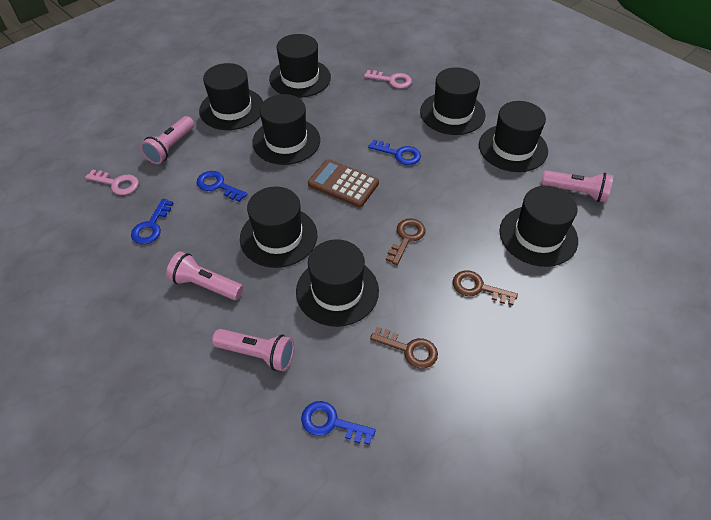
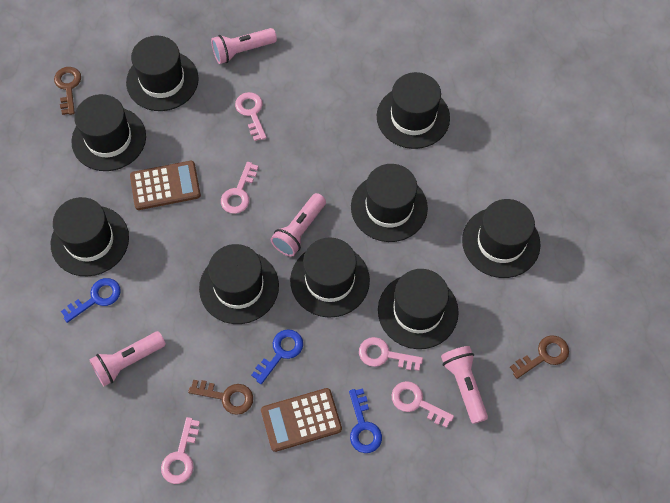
black hat: [199,63,263,130] [240,187,317,268] [252,94,320,165] [269,34,331,98] [296,239,379,327] [420,67,486,135] [479,101,548,172] [499,186,578,267] = 8 -> [51,197,129,276] [71,94,146,171] [126,36,199,111] [199,244,279,324] [290,237,370,318] [351,164,428,242] [377,72,450,149] [378,269,459,349] [462,199,541,278] = 9
blue key: [131,199,173,244] [197,171,247,202] [301,401,376,445] [368,140,421,165] = 4 -> [61,278,121,323] [251,329,303,384] [349,388,382,453] = 3
brown calculator: [308,159,379,207] = 1 -> [130,161,201,210] [261,388,342,452] = 2
pink key: [85,169,139,195] [364,70,412,88] = 2 -> [161,417,200,484] [221,162,259,214] [235,92,267,141] [359,337,423,371] [392,381,454,428] = 5

